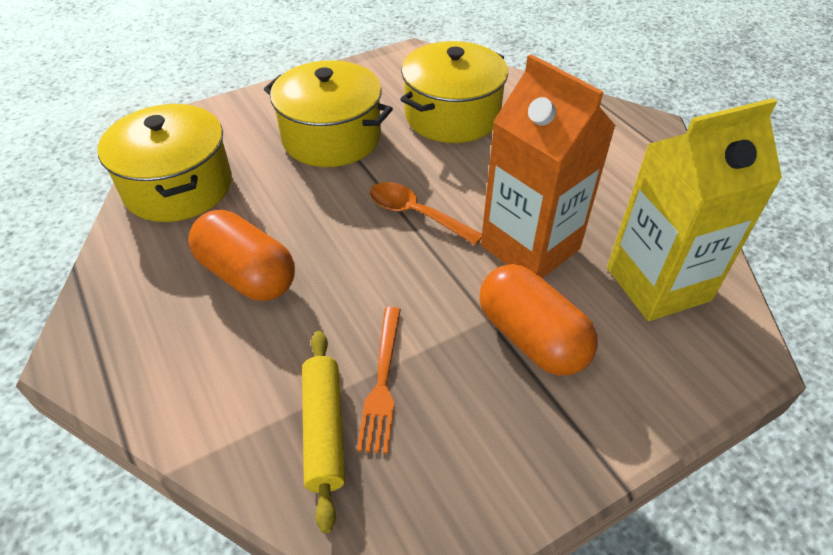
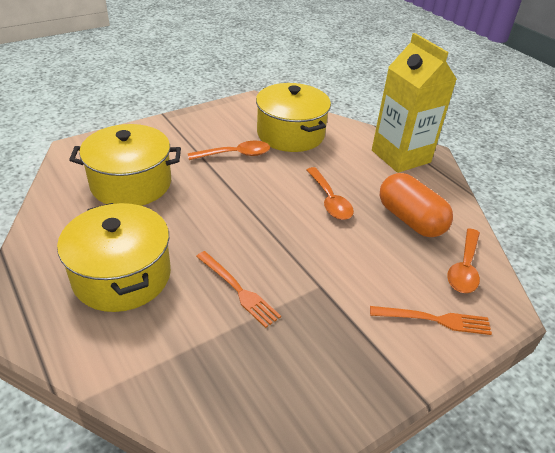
orange capsule: [188,210,295,301] [479,264,598,375] = 2 -> [380,173,453,237] = 1
orange carton: [481,54,616,278] = 1 -> none = 0
orange fork: [357,307,401,454] = 1 -> [196,251,281,328] [370,306,492,335] = 2
orange spoon: [370,182,482,246] = 1 -> [188,141,270,160] [307,167,354,220] [447,228,480,293] = 3
yellow rolling pin: [302,331,345,533] = 1 -> none = 0

